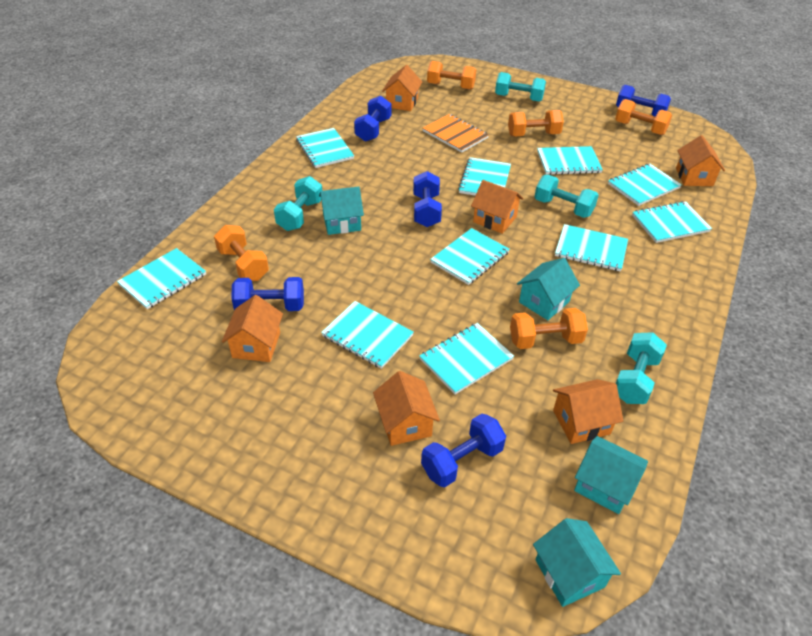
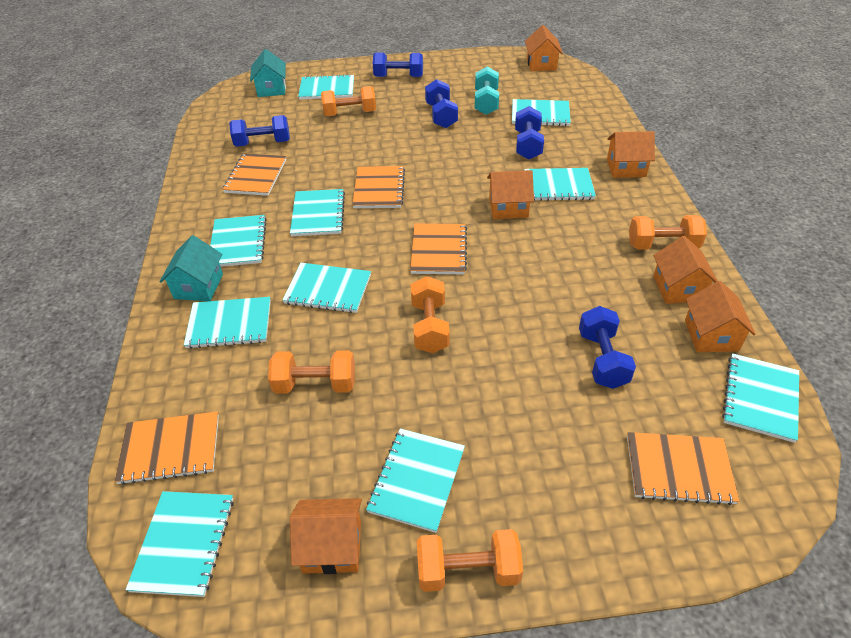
orange notebook: [423,114,489,153] = 1 -> [115,412,219,485] [223,153,286,196] [352,166,405,208] [410,223,467,274] [627,432,739,505] = 5
turquoise dumbbell: [274,176,322,231] [495,72,546,102] [535,175,599,218] [616,332,667,404] = 4 -> [475,66,499,115] = 1
turquoise house: [319,187,364,235] [517,258,580,320] [533,518,621,607] [574,436,648,514] = 4 -> [160,235,223,301] [250,49,286,97] = 2

